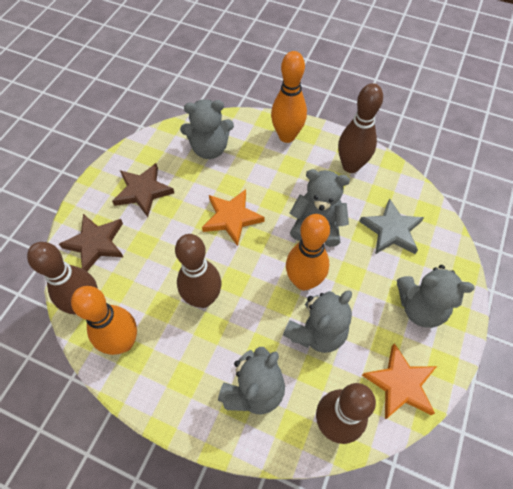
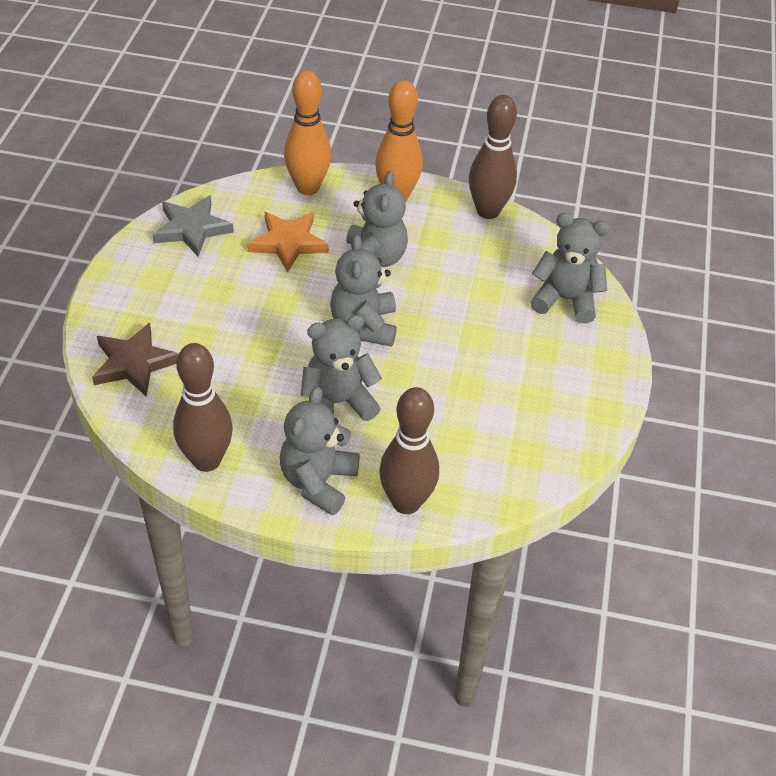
brown bowling pin: [27,242,98,315] [175,234,221,308] [316,383,376,444] [338,83,383,173] = 4 -> [173,343,233,472] [379,387,439,514] [469,95,517,219] = 3
brown star: [59,214,123,271] [112,163,174,217] = 2 -> [92,323,179,396] = 1
orange bowling pin: [71,286,137,355] [271,51,307,143] [286,214,330,290] = 3 -> [284,70,331,195] [375,80,423,202] = 2
orange star: [202,189,265,246] [362,343,437,419] = 2 -> [247,212,328,273] = 1

